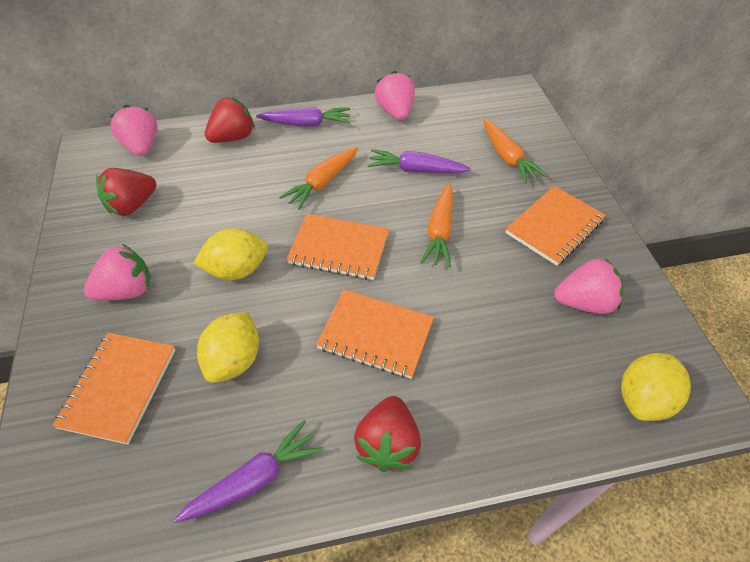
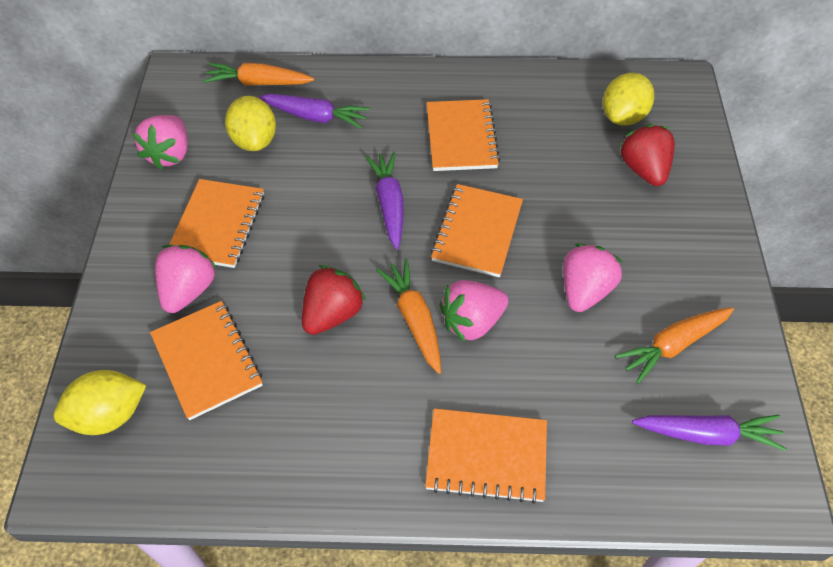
orange notebook: [52,333,175,444] [286,214,389,280] [316,290,434,379] [506,186,606,266] = 4 -> [150,301,263,420] [169,179,264,268] [425,408,547,504] [427,99,500,171] [431,184,523,277] = 5
red strawberry: [96,168,156,216] [205,97,255,143] [354,396,421,472] = 3 -> [302,265,366,335] [619,124,675,186] = 2

